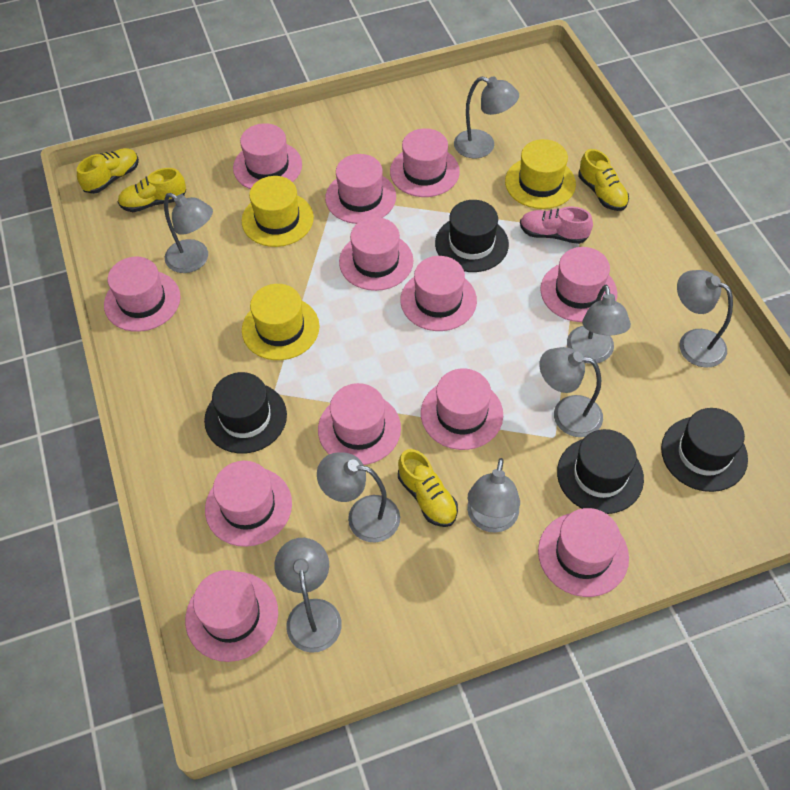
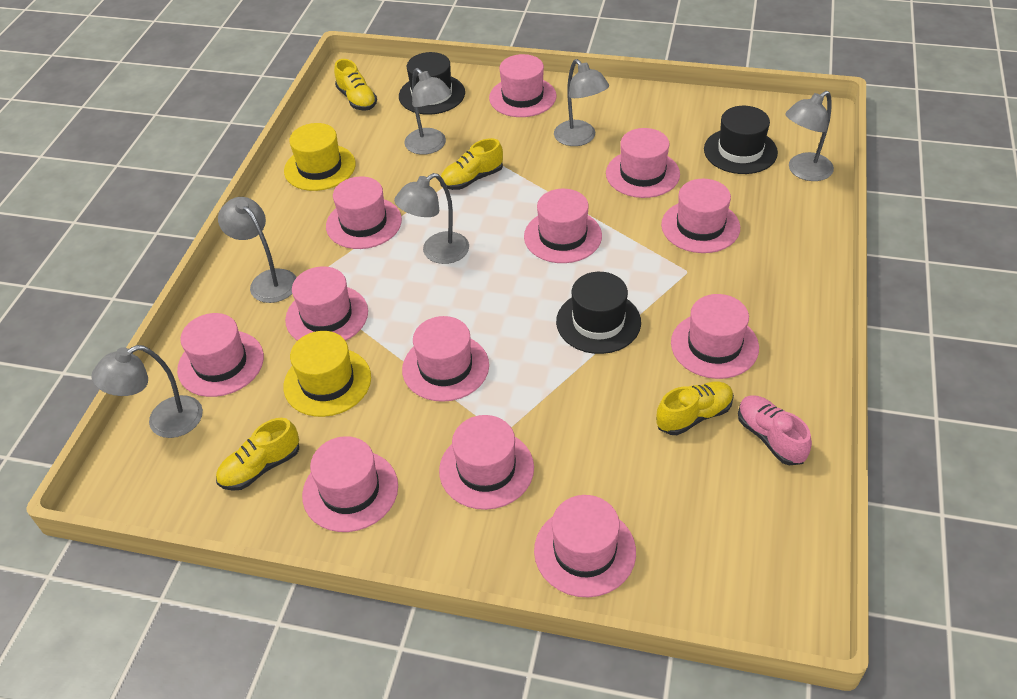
black hat: [204,372,287,453] [435,200,509,272] [557,429,644,514] [661,408,748,492] = 4 -> [399,52,465,115] [556,272,641,354] [704,106,778,174] = 3
grey lamp: [164,193,213,273] [274,538,342,653] [317,452,400,542] [454,76,519,158] [467,458,520,533] [539,347,603,437] [567,285,631,364] [677,270,733,367] = 8 -> [91,345,203,438] [218,197,297,303] [394,173,469,264] [404,68,452,155] [554,59,609,146] [786,91,834,181] = 6
yellow hat: [242,176,314,247] [242,284,320,360] [505,139,576,209] = 3 -> [283,331,371,417] [284,123,356,191] = 2

